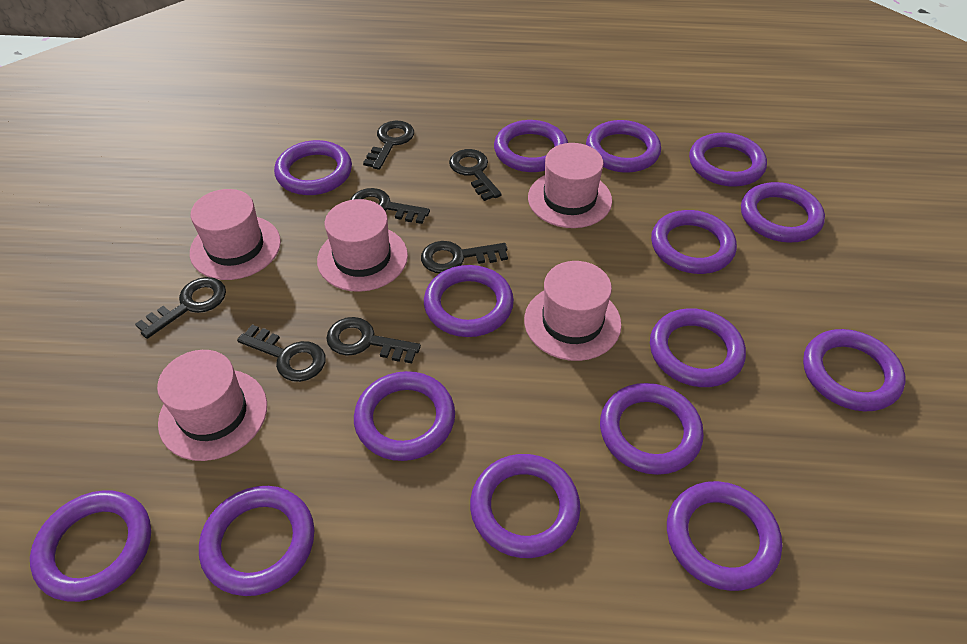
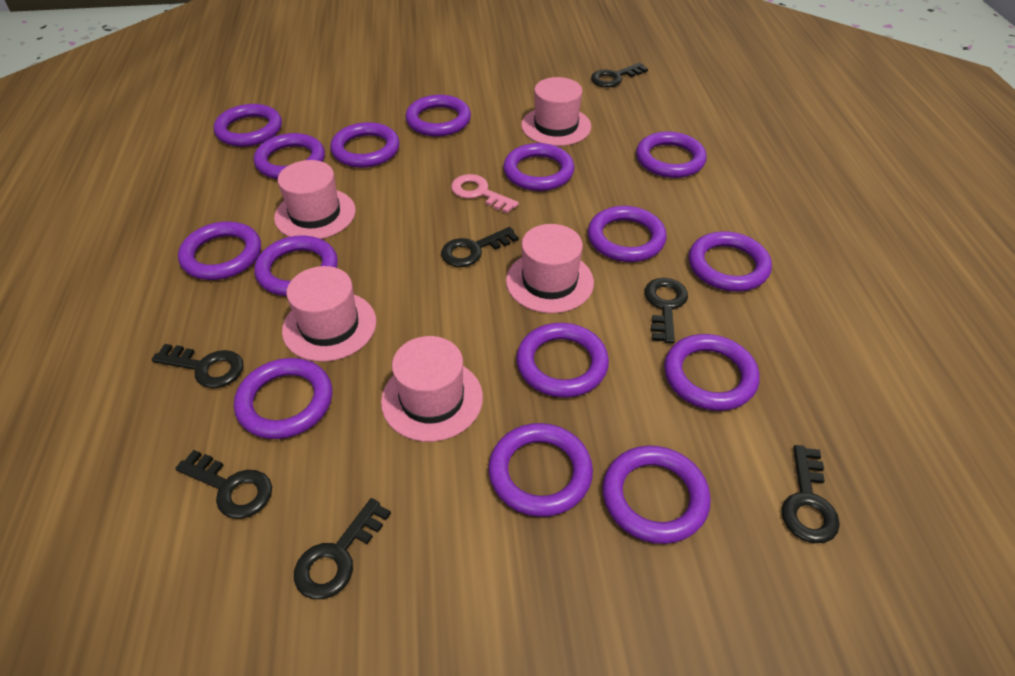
pink key: none = 0 -> [451,174,519,213] = 1

